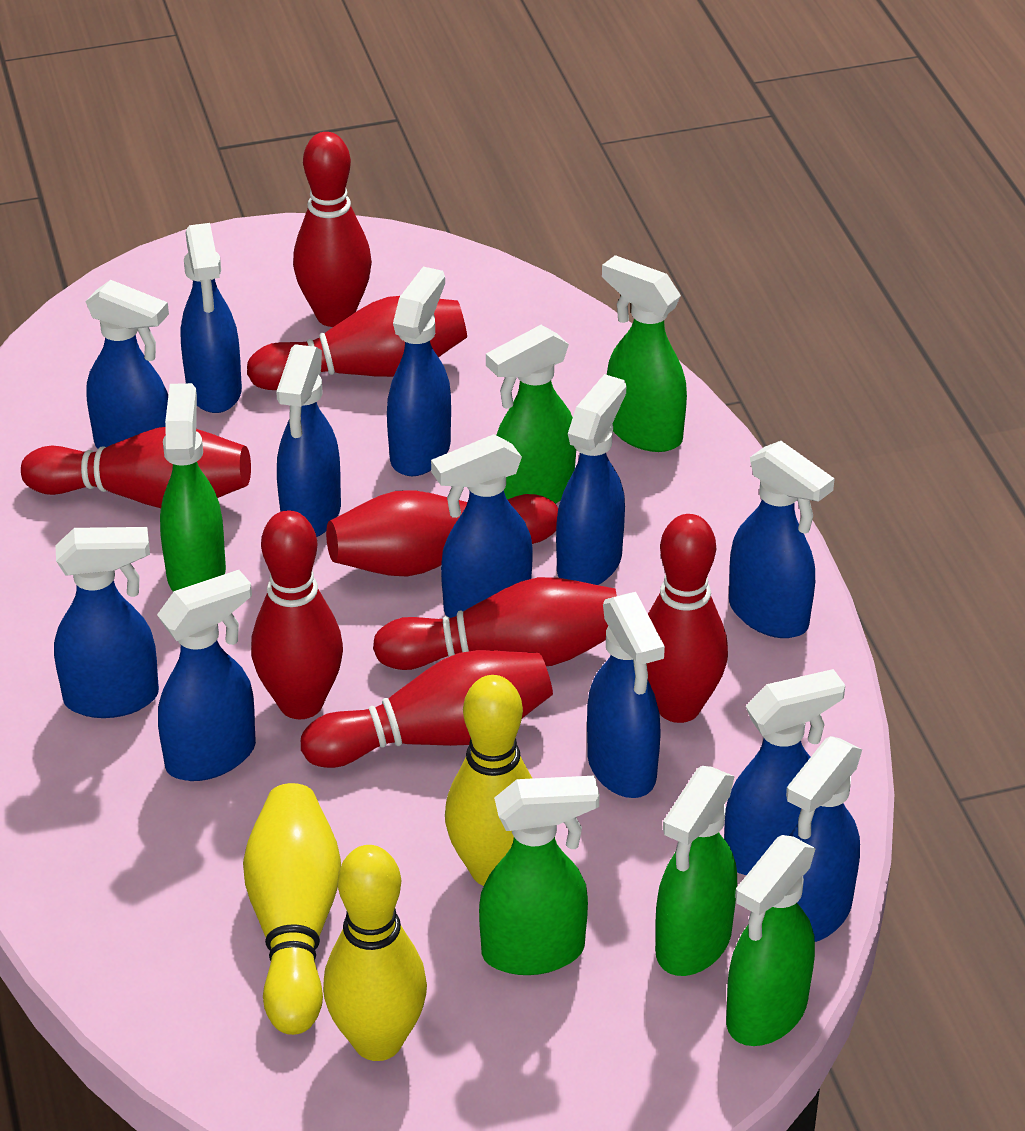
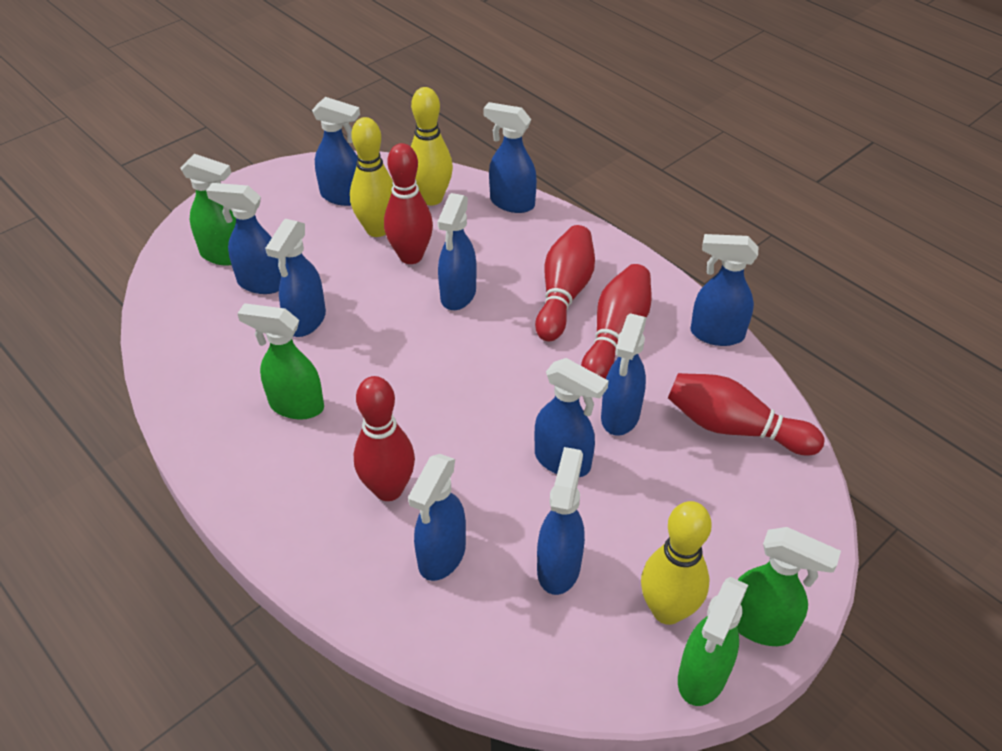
blue spray bottle: [54,527,159,718] [85,280,169,449] [157,570,256,781] [180,223,242,413] [276,344,341,537] [387,267,451,476] [431,434,533,618] [556,374,626,585] [587,592,665,798] [724,669,845,875] [729,441,835,638] [786,736,862,942] = 12 -> [206,183,281,294] [265,219,326,337] [312,97,360,206] [408,454,466,581] [437,193,476,310] [483,102,537,213] [534,358,609,477] [537,447,585,595] [601,313,647,436] [691,234,759,346] = 10
green spray bottle: [160,383,226,592] [479,775,600,975] [486,325,576,504] [602,255,687,452] [655,766,737,976] [726,835,816,1046] = 6 -> [181,154,236,266] [237,303,324,420] [678,577,748,706] [737,527,841,646] = 4
red bowling pin: [21,427,251,508] [247,296,467,390] [251,510,343,719] [293,132,372,327] [301,650,553,768] [326,490,558,577] [373,577,617,670] [647,514,728,723] = 8 -> [354,376,415,501] [384,143,433,264] [535,225,595,341] [581,264,651,379] [668,373,824,456] = 5

